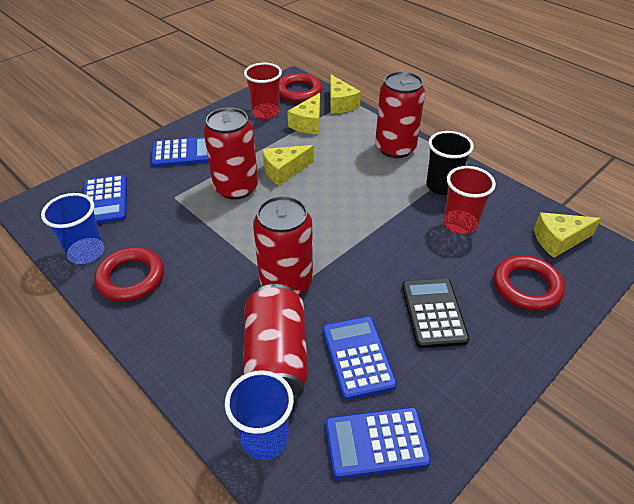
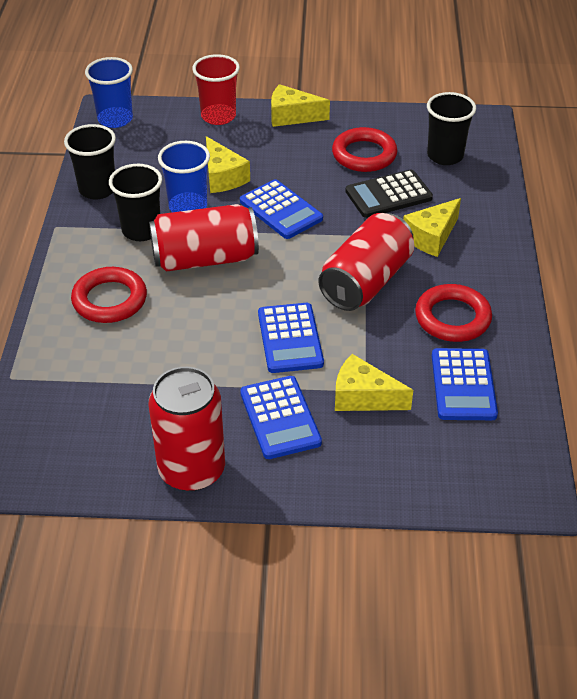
black cup: [426,131,474,195] = 1 -> [64,124,116,199] [109,164,162,241] [427,92,476,165] = 3
red can: [204,107,258,200] [243,284,308,401] [253,196,313,295] [375,71,425,158] = 4 -> [149,204,259,272] [149,367,225,491] [318,213,414,311] = 3
red cup: [244,63,282,119] [443,166,496,234] = 2 -> [192,54,240,125] = 1

